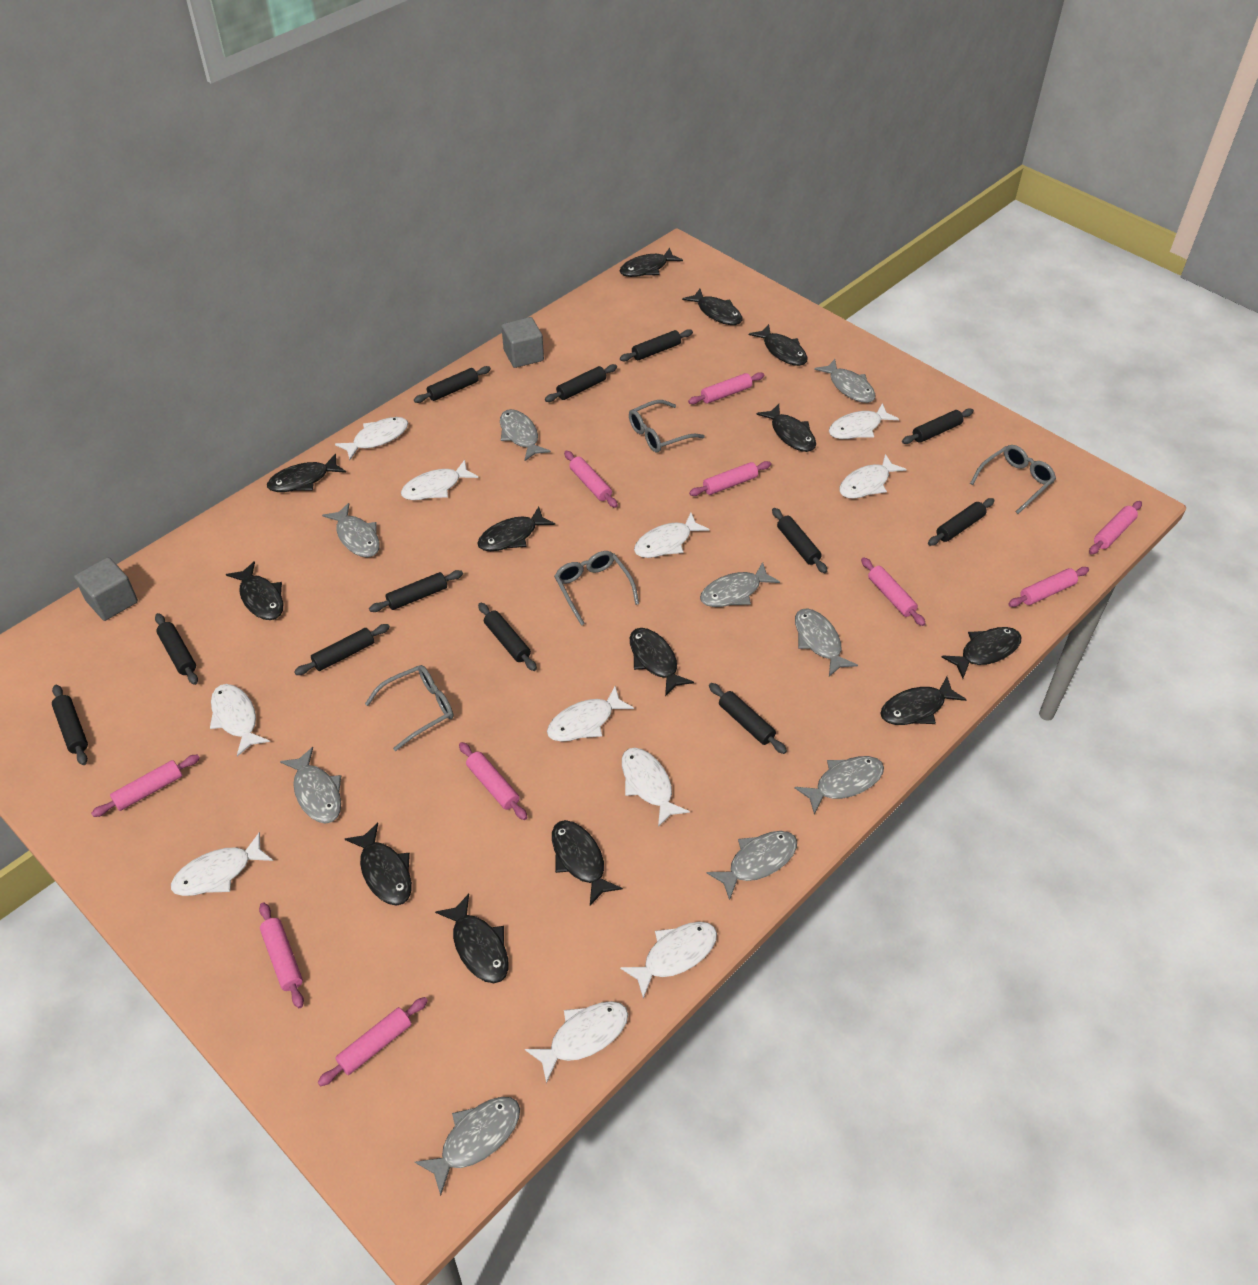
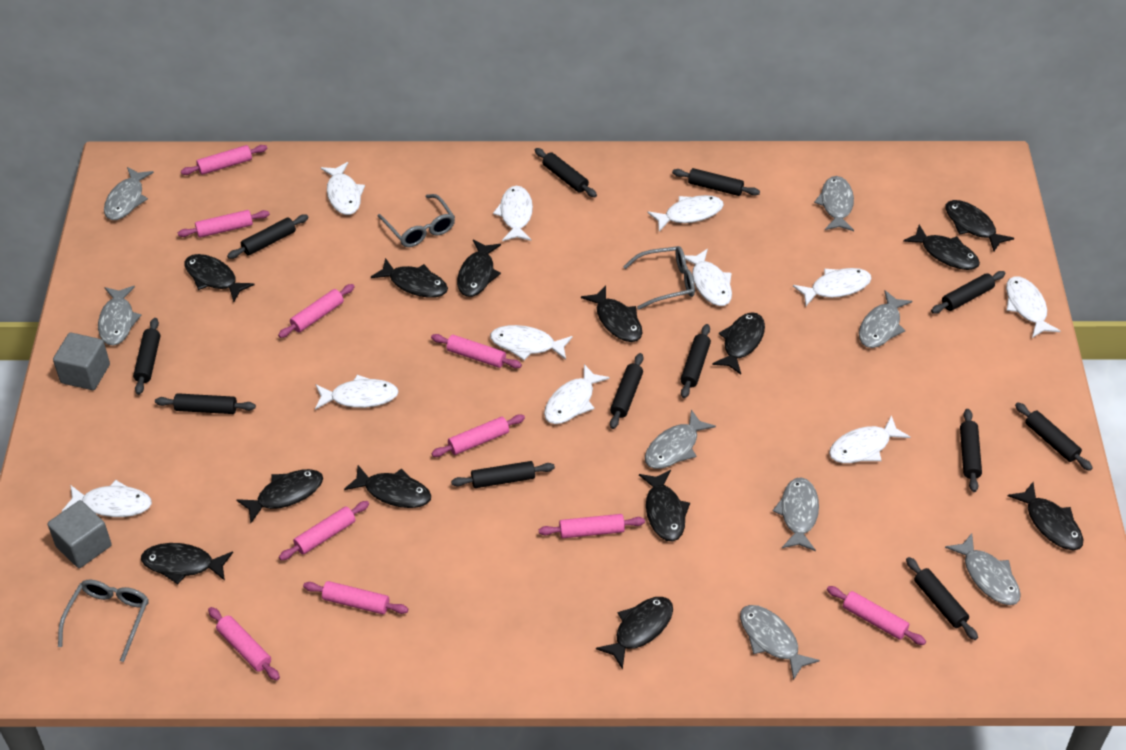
grey fish: [280,747,341,824] [322,503,380,557] [415,1097,520,1196] [500,409,551,461] [700,562,780,607] [707,831,797,900] [794,756,884,814] [795,608,858,676] [814,359,876,403] = 9 -> [98,286,141,346] [104,167,154,220] [645,410,716,469] [740,605,820,680] [773,477,819,551] [814,176,854,231] [859,290,912,348] [945,533,1021,605] = 8
grey glasses: [365,665,454,751] [554,551,639,626] [629,400,705,453] [970,445,1056,514] = 4 -> [58,580,149,662] [377,194,455,247] [623,246,695,310] = 3

